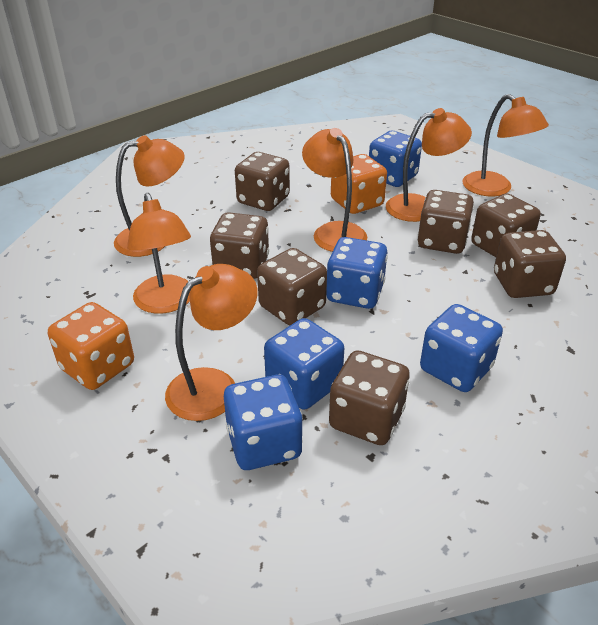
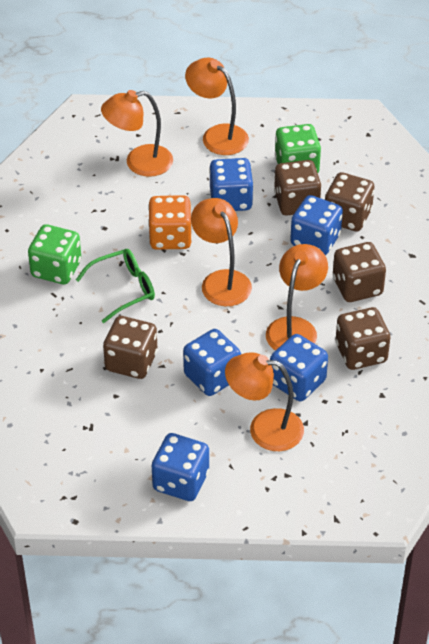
brown dice: [210,212,269,279] [235,152,290,211] [257,248,327,325] [329,351,410,445] [417,190,474,254] [471,193,541,257] [494,230,566,298] = 7 -> [103,316,157,379] [274,160,322,216] [325,172,374,231] [333,242,386,302] [336,307,390,370] = 5
green dice: none = 0 -> [28,224,81,284] [275,124,321,173] = 2
green glasses: none = 0 -> [76,249,155,323] = 1
orange dice: [48,302,134,390] [331,154,387,214] = 2 -> [148,195,192,250] = 1
orange lamp: [114,135,185,257] [127,193,191,314] [165,264,258,421] [302,128,367,252] [386,108,472,222] [462,94,549,196] = 6 -> [101,90,173,177] [185,58,249,155] [191,198,252,306] [225,352,304,451] [266,244,328,351] = 5

